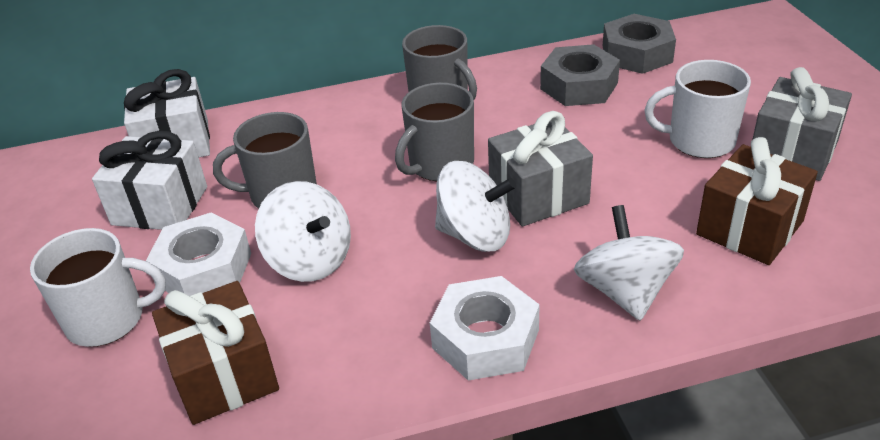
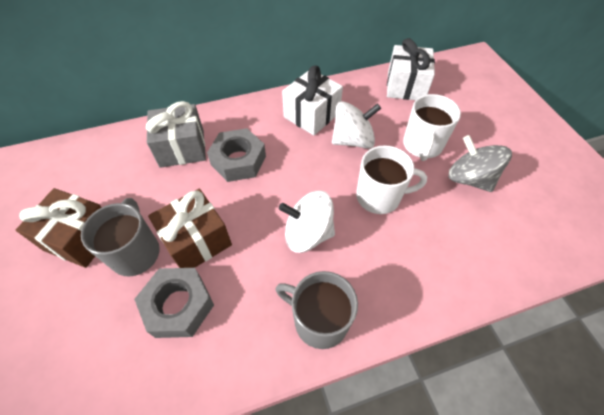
grey gift: [488,111,593,226] [752,67,852,181] = 2 -> [146,101,206,168] = 1
grey mug: [213,112,317,208] [395,83,474,181] [402,25,477,99] = 3 -> [81,198,160,277] [276,271,358,349] = 2
grey spinning top: none = 0 -> [448,135,512,192] = 1
white nut: [146,212,251,296] [430,276,540,380] = 2 -> none = 0
white spinning top: [255,181,351,282] [435,161,517,252] [574,205,684,321] = 3 -> [279,190,335,253] [332,101,381,149] = 2

